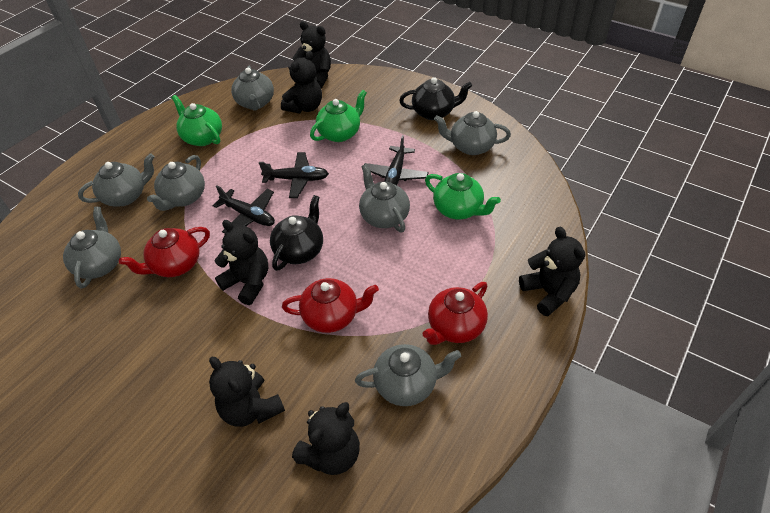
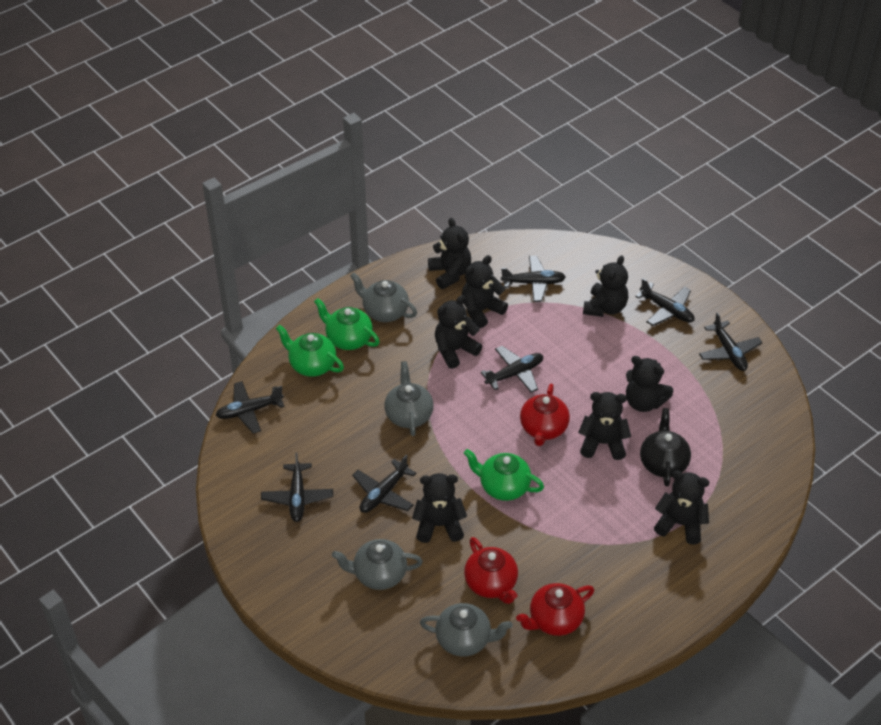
black plane: [212,186,275,234] [259,152,329,198] [364,135,429,185] = 3 -> [216,381,285,434] [261,452,333,522] [352,455,416,513] [481,346,543,393] [501,256,566,302] [635,278,695,326] [699,312,762,371] = 7
black teapot: [270,195,323,271] [399,77,472,120] = 2 -> [640,408,691,487] = 1
black teddy bear: [209,357,285,427] [215,220,268,305] [281,51,322,113] [292,21,331,88] [292,402,360,475] [519,227,585,316] = 6 -> [412,473,467,543] [428,218,471,289] [435,295,482,369] [462,255,508,328] [578,392,631,460] [583,255,628,317] [626,356,673,412] [654,470,709,544] = 8
grey teapot: [63,207,121,288] [78,153,155,207] [147,155,205,211] [231,66,274,111] [355,344,461,406] [359,164,410,233] [434,111,511,155] = 7 -> [332,539,423,590] [350,272,417,322] [384,361,434,436] [420,603,513,657] = 4

